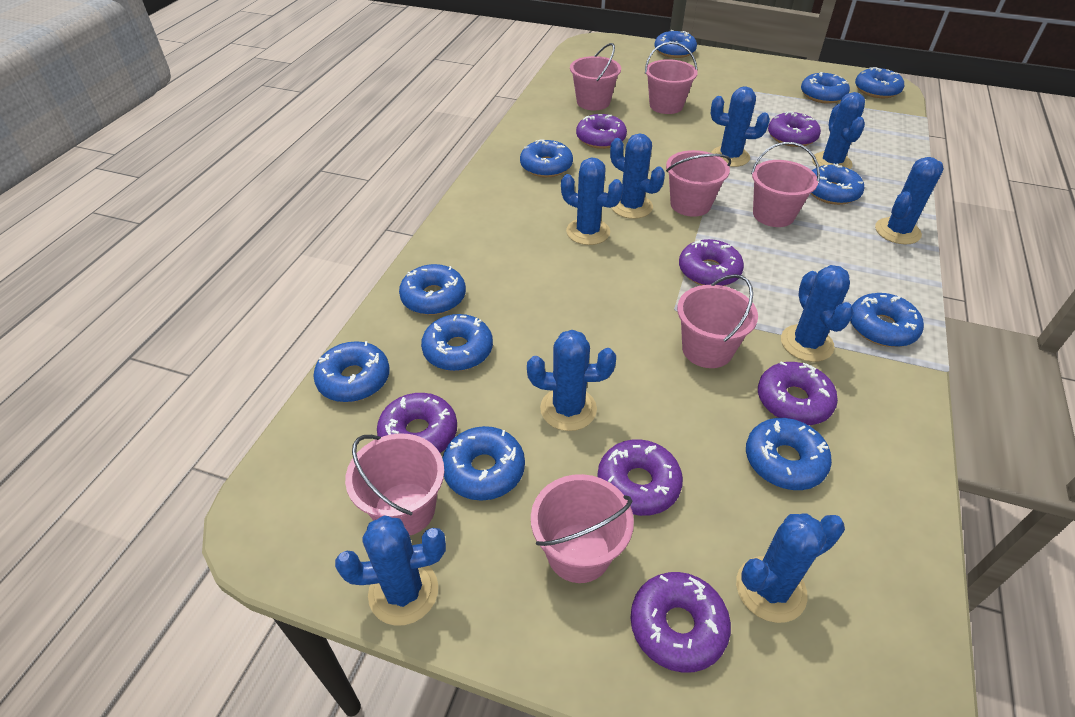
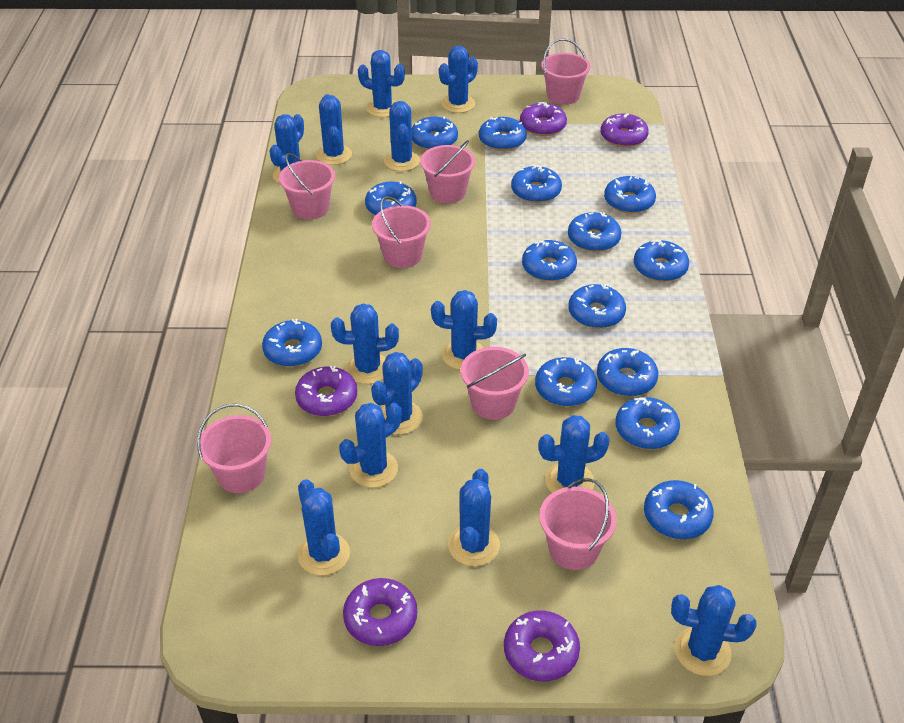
blue cactus: [335,515,446,626] [527,330,616,431] [561,158,623,245] [610,133,665,219] [710,87,770,167] [736,513,845,623] [781,265,854,362] [812,92,865,169] [875,157,944,244] = 9 -> [269,114,304,183] [298,479,350,576] [316,94,352,165] [331,303,399,384] [339,403,402,488] [358,50,405,117] [371,352,423,435] [384,101,420,171] [431,290,497,370] [439,46,478,113] [448,469,500,566] [539,415,610,493] [671,585,757,676] = 13
blue donut: [313,341,390,402] [399,264,466,315] [421,314,493,371] [442,426,525,501] [520,139,573,177] [654,30,697,58] [746,418,832,490] [801,72,850,104] [811,163,864,205] [850,293,924,347] [855,67,904,98] = 11 -> [262,319,322,367] [365,181,417,215] [412,116,458,150] [479,117,527,151] [511,165,562,203] [522,240,577,281] [535,357,597,407] [568,212,622,252] [568,284,626,328] [597,348,658,396] [604,176,656,213] [615,397,680,449] [634,240,689,282] [644,480,714,539] = 14
purple donut: [377,393,457,453] [576,114,627,149] [597,439,683,516] [630,572,731,673] [679,239,744,286] [758,362,838,425] [768,111,821,147] = 7 -> [295,366,357,416] [343,578,417,646] [504,611,580,681] [520,102,567,136] [601,113,649,147] = 5

